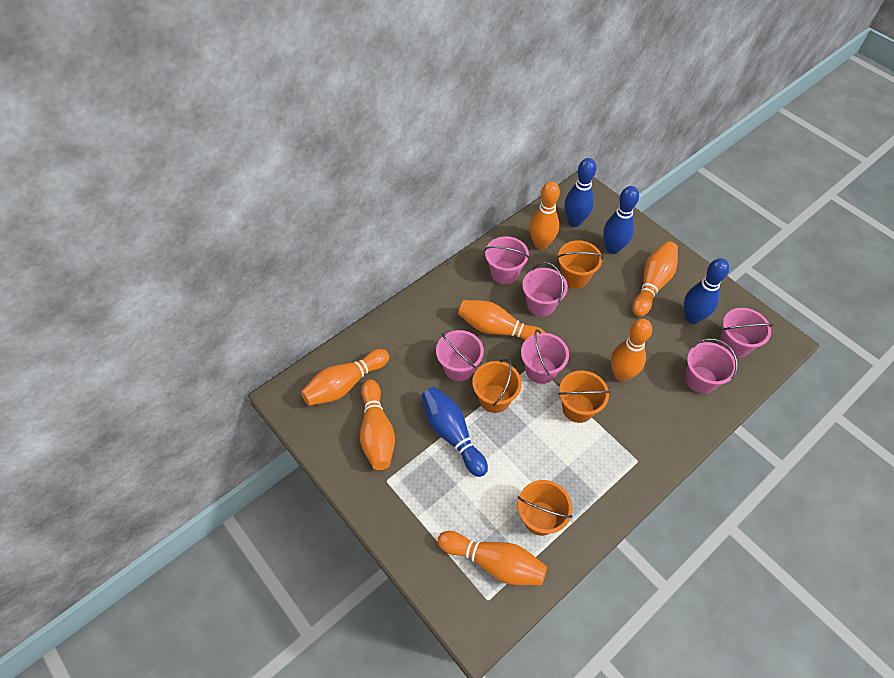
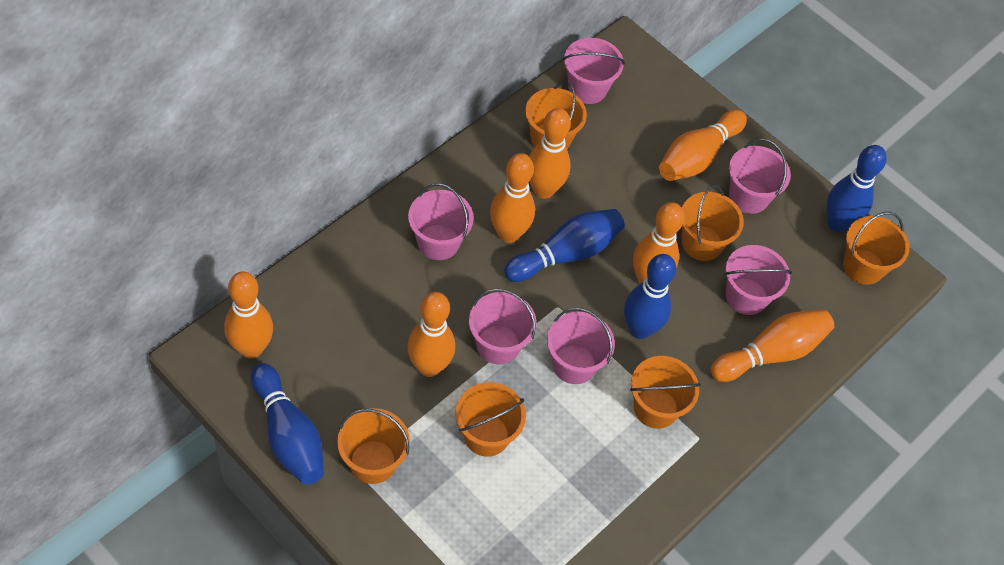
orange bucket: [472,359,522,413] [518,480,573,536] [557,240,603,288] [558,370,610,423] = 4 -> [337,408,410,484] [455,382,526,457] [525,82,587,149] [630,356,701,429] [682,185,744,261] [843,212,909,285] = 6

